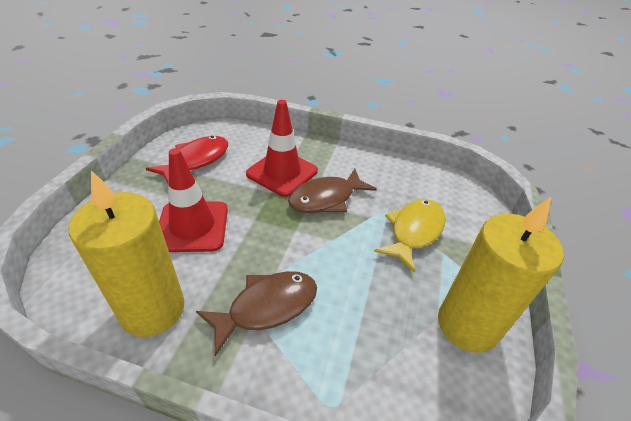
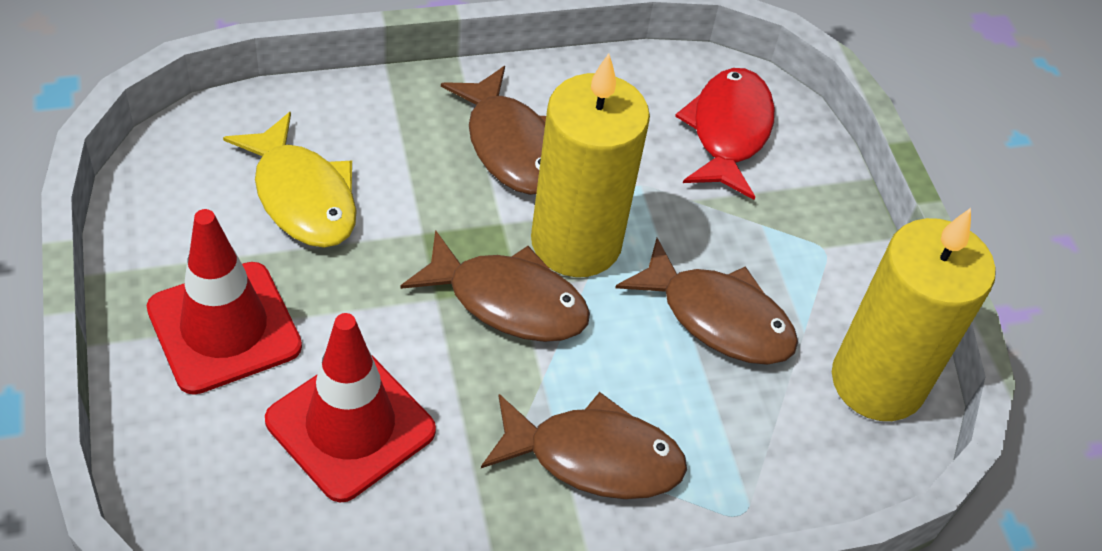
brown fish: [196,271,317,356] [288,169,377,213] = 2 -> [400,230,590,342] [441,66,546,195] [481,392,687,499] [615,238,798,365] = 4

